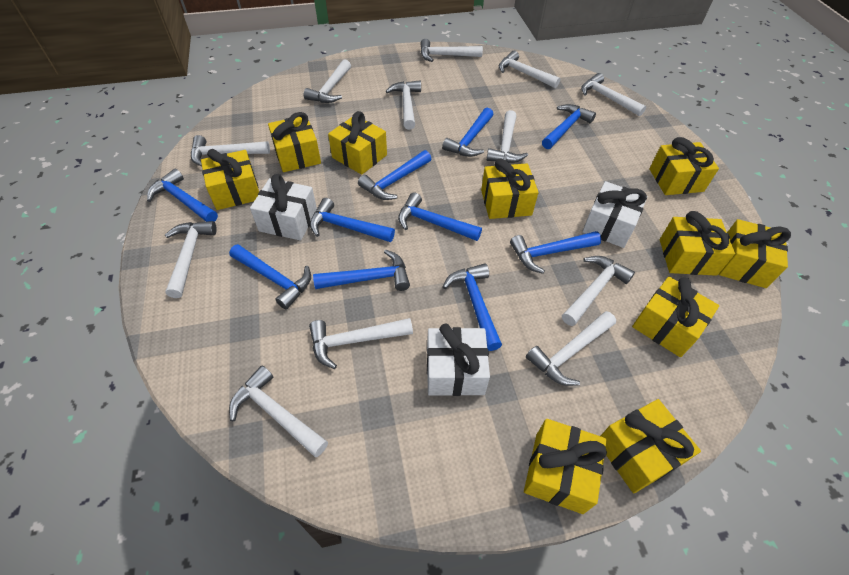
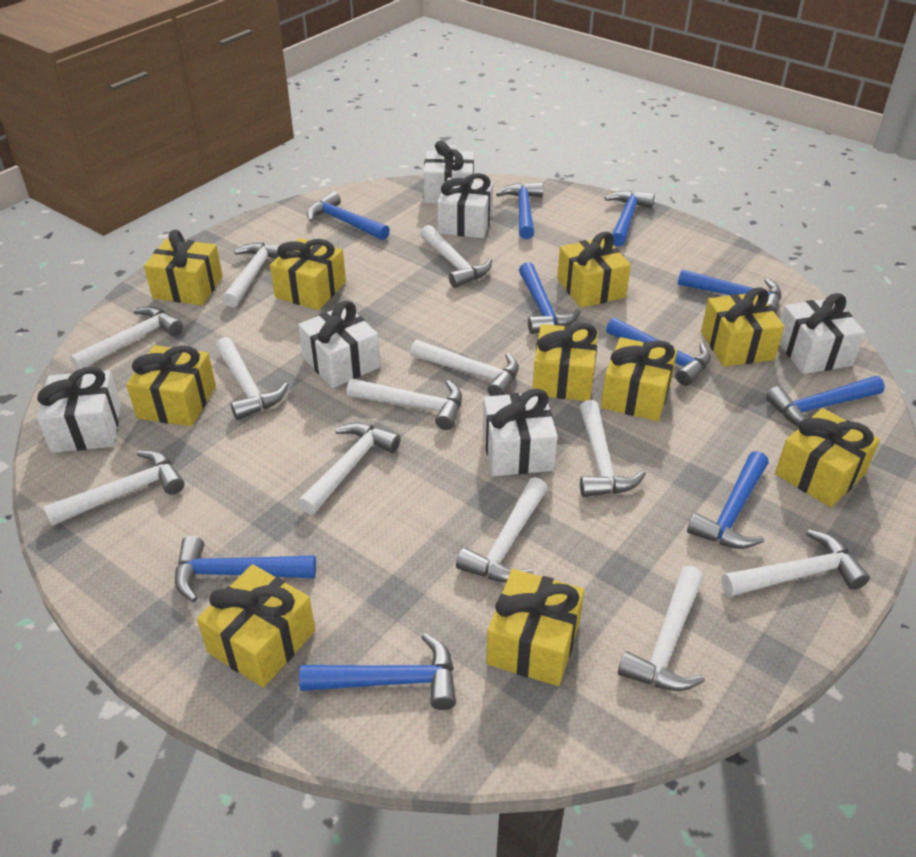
white gift: [250,174,317,240] [427,324,490,396] [582,181,647,248] = 3 -> [37,367,121,453] [298,301,380,388] [424,140,474,203] [438,173,493,238] [483,389,557,476] [780,293,865,374] = 6

